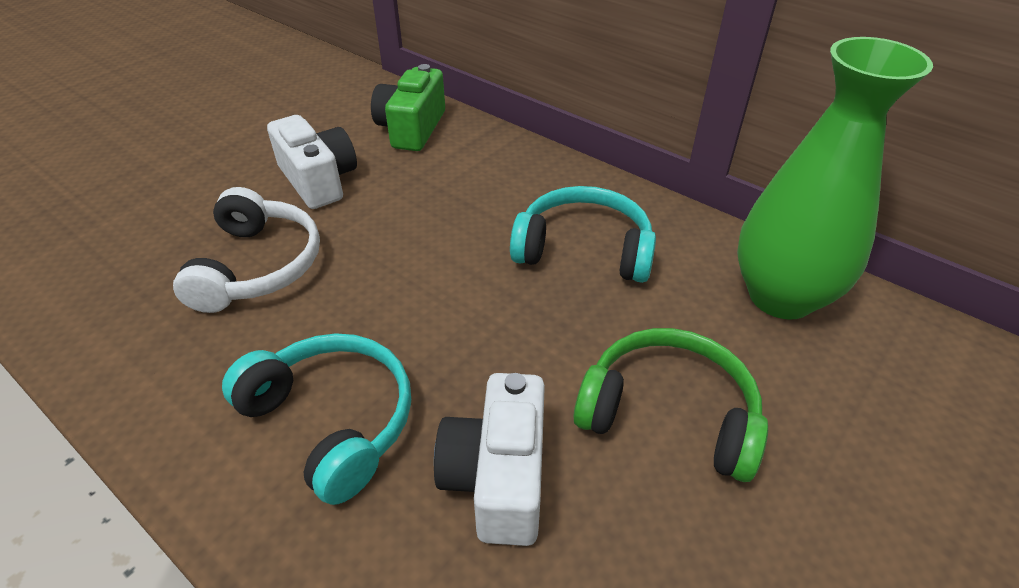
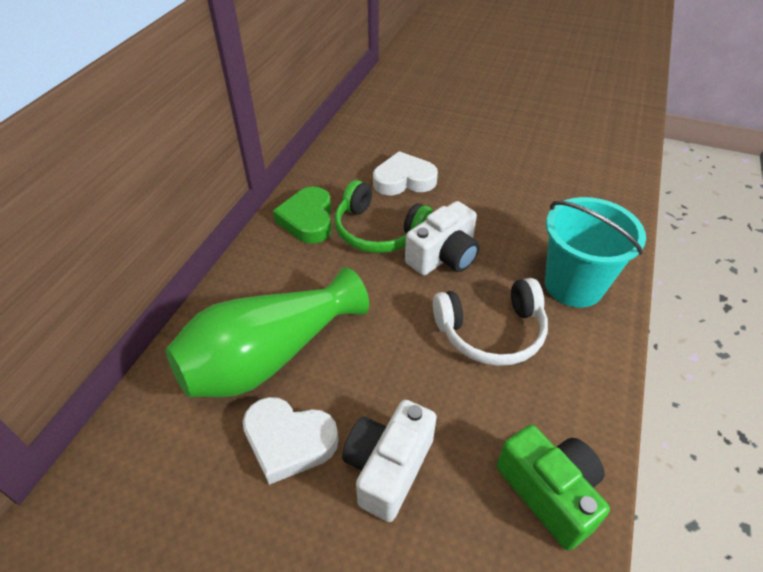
green heart: none = 0 -> [273,187,332,244] = 1
turquoise bucket: none = 0 -> [545,197,646,308] = 1
turquoise headphones: [222,333,411,505] [510,186,656,283] = 2 -> none = 0
white heart: none = 0 -> [243,397,339,485] [373,151,438,195] = 2

